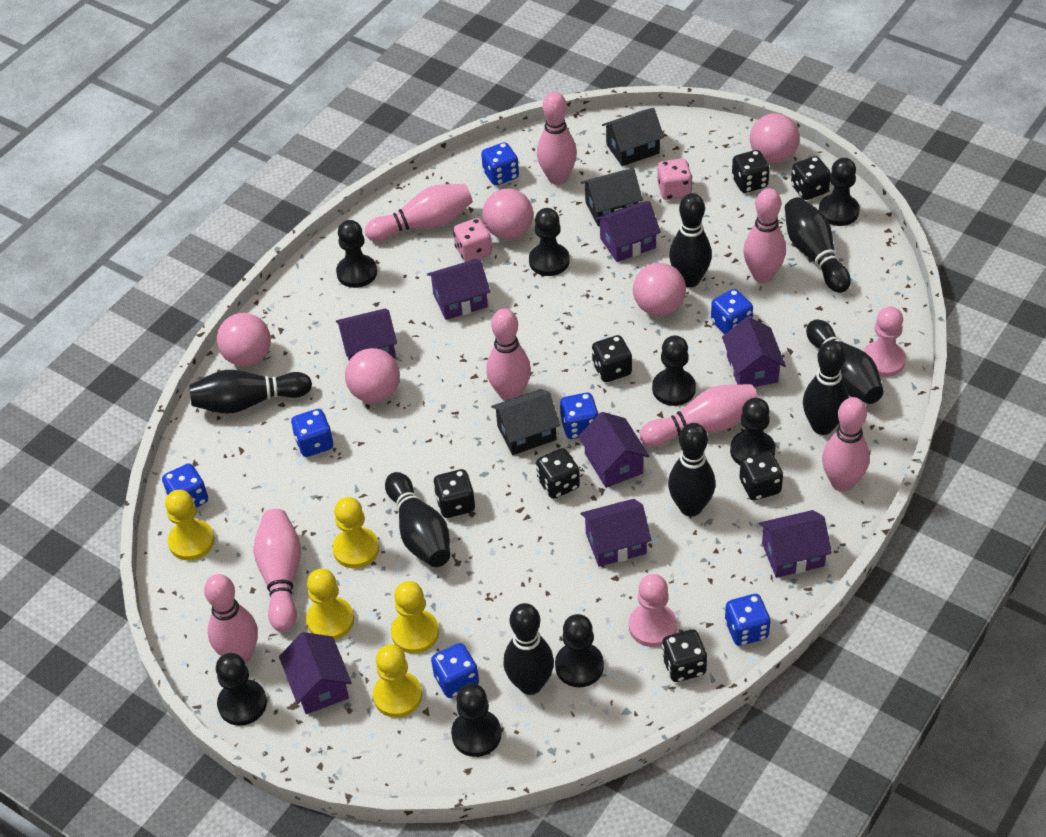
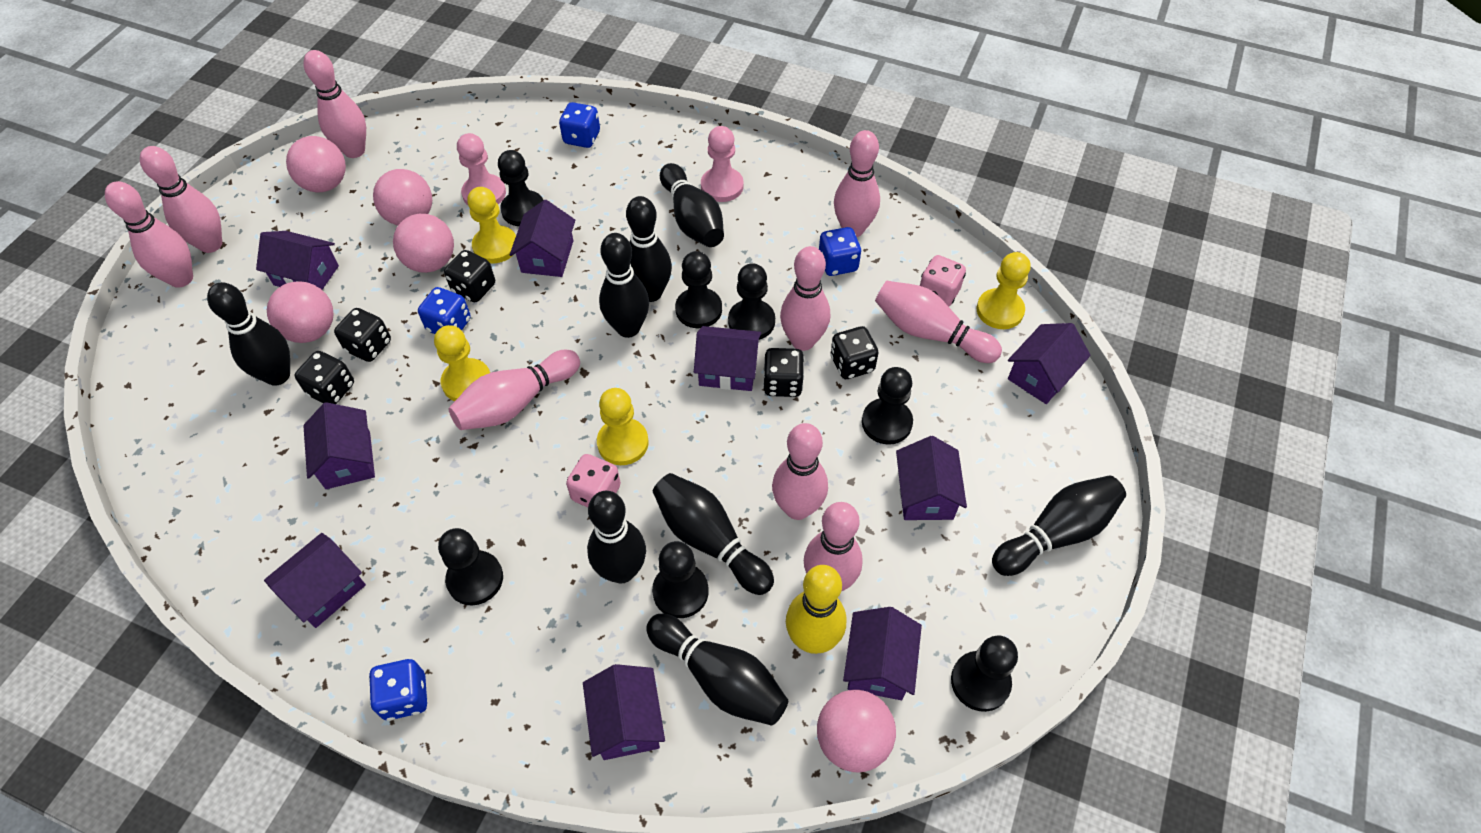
black dice: [433,469,476,518] [536,448,580,499] [592,335,632,382] [662,630,707,682] [732,150,770,193] [740,451,783,500] [791,156,831,200] = 7 -> [295,351,354,404] [334,308,391,362] [444,250,495,302] [763,348,804,397] [830,326,878,379] = 5
black house: [491,389,560,455] [581,168,643,226] [602,108,664,166] = 3 -> none = 0
black pawn: [216,653,267,726] [336,220,377,288] [451,683,501,757] [529,208,570,276] [555,614,604,687] [652,335,696,406] [730,398,775,465] [819,158,860,226] = 8 -> [438,528,503,605] [498,150,543,226] [652,541,709,618] [675,251,722,328] [728,263,775,340] [862,367,913,445] [951,635,1018,712] = 7
blue dice: [162,463,208,508] [291,409,334,457] [431,643,479,698] [481,142,519,186] [560,393,599,439] [711,289,753,334] [725,594,771,646] = 7 -> [369,659,427,721] [418,287,471,334] [559,102,600,148] [819,227,862,276] = 4
pink bowling pin: [204,574,258,663] [253,509,301,632] [365,184,473,242] [486,309,531,401] [537,92,577,185] [639,384,758,447] [743,188,786,283] [822,397,870,492] = 8 -> [105,181,193,288] [140,146,222,253] [303,50,366,158] [448,350,580,430] [772,423,828,520] [780,246,830,351] [804,502,863,591] [834,130,880,237] [875,281,1002,363] = 9
purple house: [279,632,352,714] [336,309,397,361] [427,260,490,320] [578,412,649,488] [581,499,651,567] [595,201,661,262] [722,317,786,387] [759,510,832,578] = 8 -> [256,231,339,290] [264,533,366,628] [303,402,375,489] [510,200,575,277] [583,664,665,760] [694,326,761,391] [843,607,922,700] [896,436,967,520] [1008,323,1091,404] = 9
yellow bowling pin: none = 0 -> [786,565,846,654] = 1
yellow pawn: [165,490,215,560] [306,569,354,640] [333,497,379,568] [373,645,422,718] [391,581,439,654] = 5 -> [434,325,490,401] [467,187,516,263] [597,388,649,465] [977,252,1031,329] = 4

